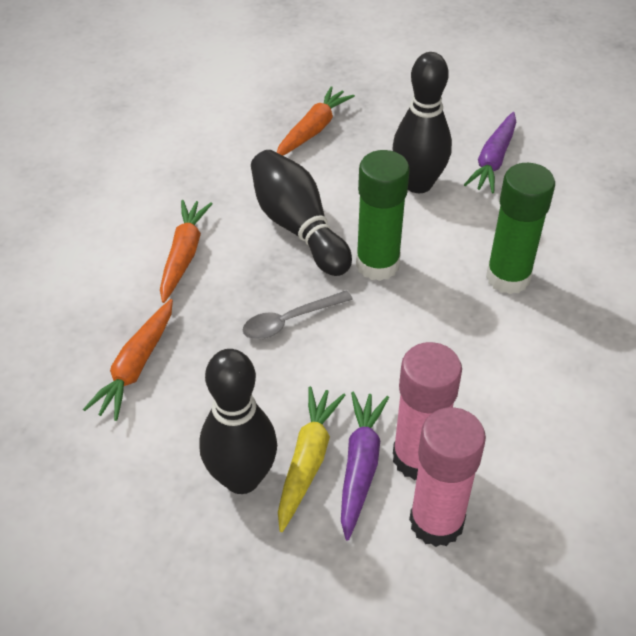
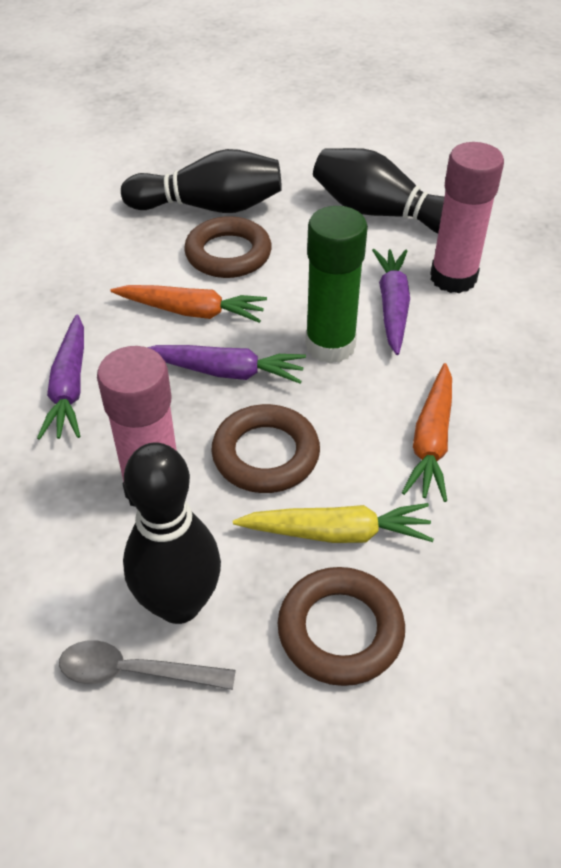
brown ring: none = 0 -> [184,216,272,278] [211,404,320,493] [278,567,405,686] = 3
green glue stick: [356,150,410,281] [486,163,555,294] = 2 -> [305,206,368,363] = 1
orange carrot: [83,299,173,421] [160,200,212,303] [277,86,355,156] = 3 -> [110,285,267,323] [402,363,452,502] = 2
purple carrot: [341,391,389,540] [464,112,516,194] = 2 -> [37,315,84,440] [147,345,306,384] [372,249,410,355] = 3

